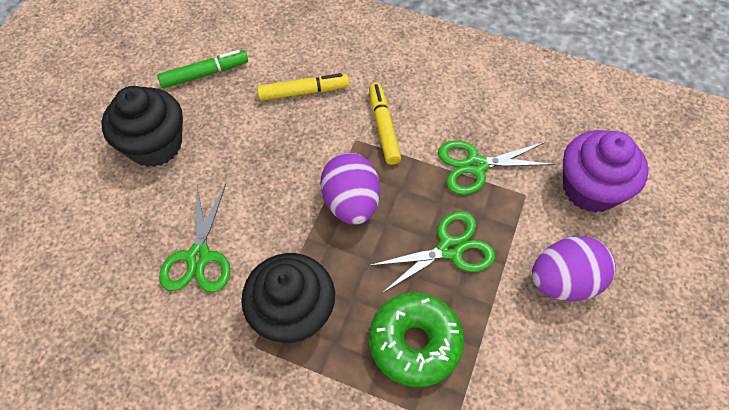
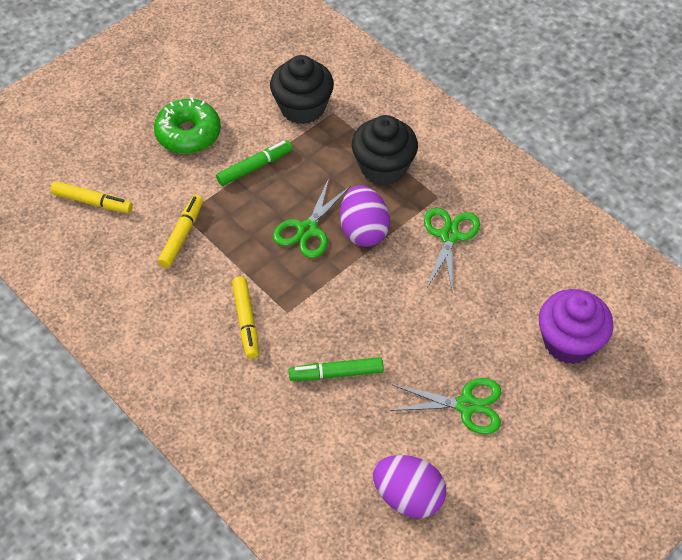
green marker: [157,50,248,88] = 1 -> [216,140,292,186] [289,357,384,381] = 2
yellow marker: [257,73,349,101] [369,83,401,165] = 2 -> [50,181,133,213] [158,195,203,268] [232,276,259,359] = 3

